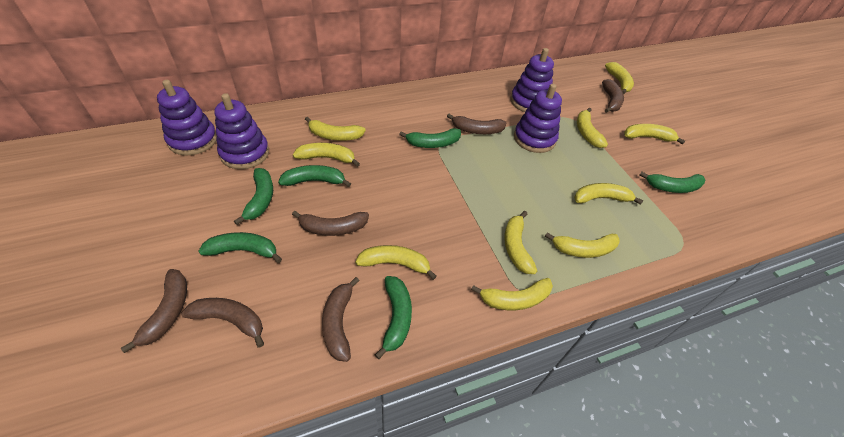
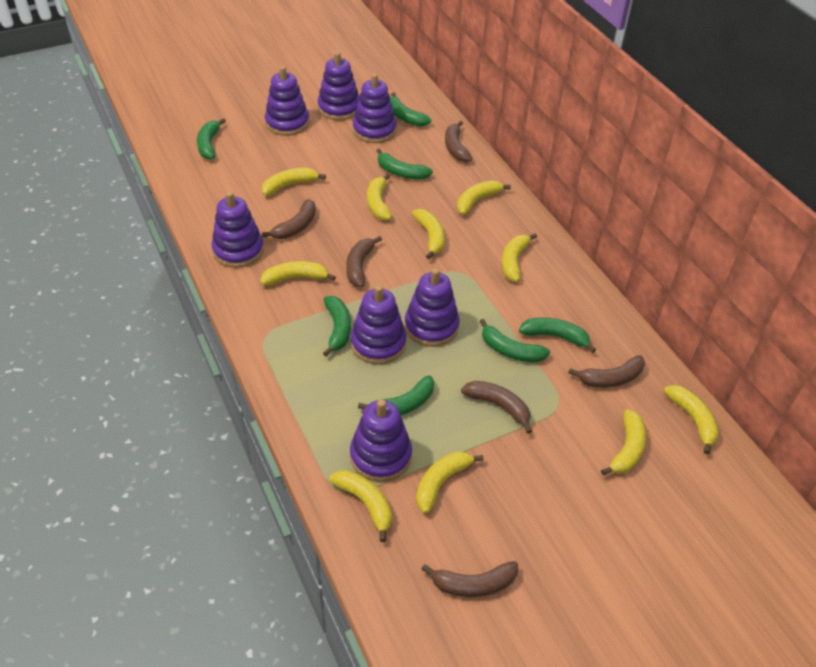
green banana: [198,232,282,263] [234,168,273,225] [278,165,351,187] [375,276,412,359] [399,128,461,148] [639,172,705,193] = 6 -> [197,118,226,160] [323,296,351,357] [358,375,434,415] [376,148,433,179] [390,92,431,127] [479,319,550,362] [519,318,596,353] = 7
purple stacking toy: [157,80,217,155] [214,93,269,169] [511,48,554,112] [514,84,562,153] = 4 -> [212,191,264,268] [265,66,309,136] [318,52,359,120] [350,285,406,364] [350,399,412,482] [353,73,397,143] [405,268,460,347] = 7

